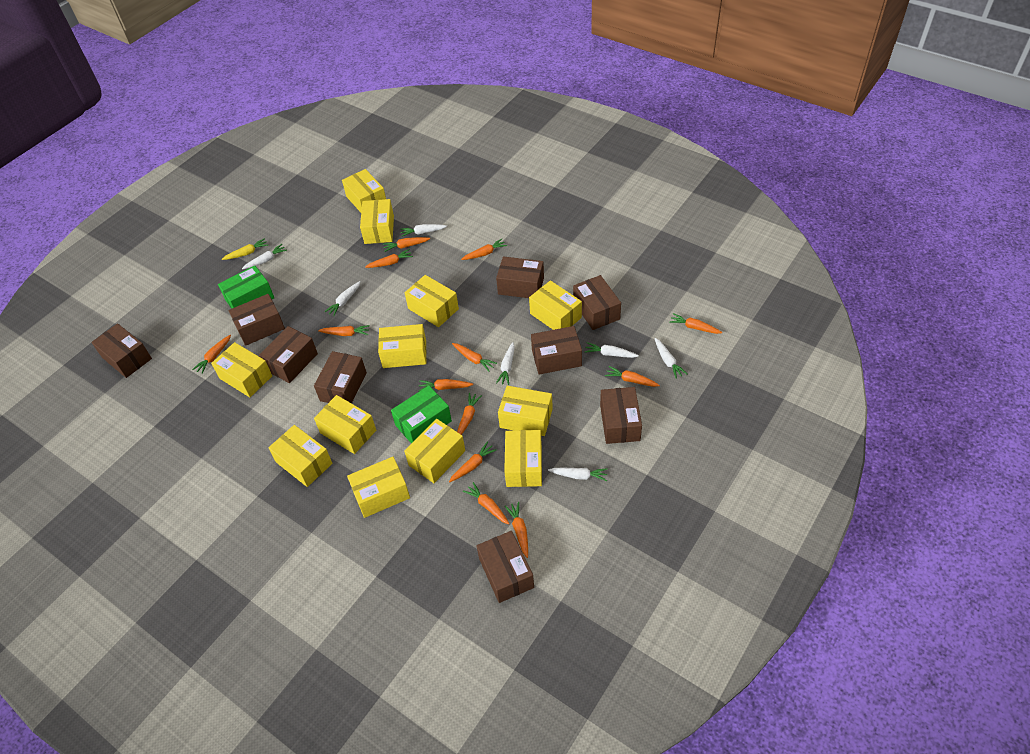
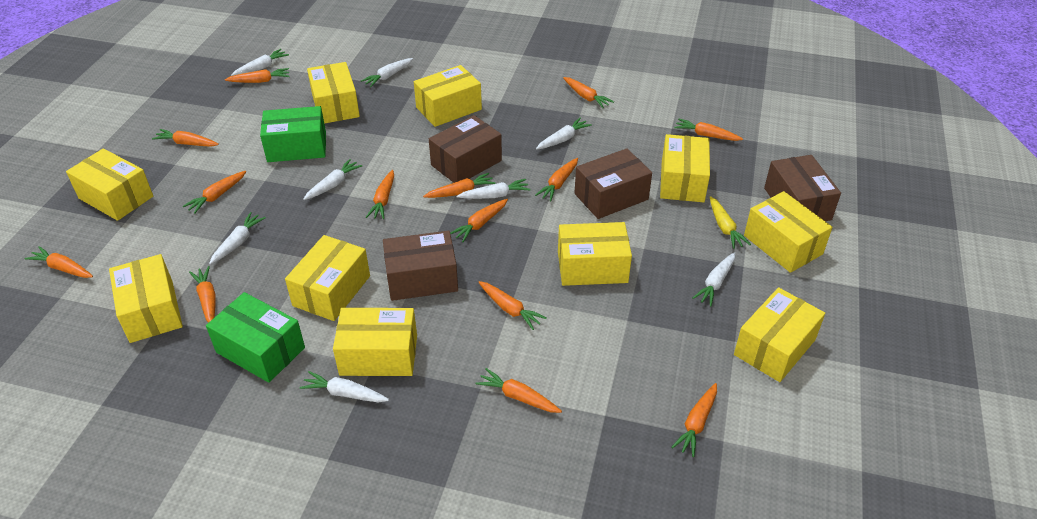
brown box: [91,323,152,378] [228,294,285,346] [259,326,318,383] [314,351,367,403] [476,531,534,603] [496,257,544,298] [531,326,582,374] [573,275,621,330] [600,387,642,444] = 9 -> [383,231,458,301] [429,115,502,183] [575,148,652,219] [764,155,841,221] = 4
orange carrot: [192,335,231,374] [318,325,370,336] [365,249,413,268] [383,237,430,252] [418,379,473,391] [449,442,497,482] [452,343,497,372] [457,393,482,435] [461,239,507,260] [463,482,510,524] [505,502,528,558] [605,366,660,387] [669,313,722,334] = 13 -> [24,246,93,278] [152,129,219,147] [183,171,246,214] [189,266,215,323] [225,68,290,83] [366,170,394,219] [423,173,496,198] [450,199,508,242] [475,368,562,413] [478,281,546,330] [535,158,578,201] [563,77,614,109] [671,383,717,457] [674,118,743,141] = 14
white carrot: [242,244,287,269] [324,281,361,316] [400,224,447,237] [496,342,515,385] [548,468,608,481] [584,342,639,358] [655,338,687,379] = 7 -> [209,212,266,265] [231,49,289,76] [299,371,389,402] [303,159,362,200] [361,58,413,87] [457,179,530,199] [536,118,592,150] [692,252,735,306] = 8
yellow box: [211,342,272,397] [268,425,332,487] [314,395,376,454] [342,169,386,212] [347,457,410,518] [360,199,394,244] [378,324,426,368] [404,419,465,483] [405,275,459,327] [498,386,553,436] [504,430,542,487] [529,280,582,330] = 12 -> [66,148,153,221] [109,254,183,343] [285,235,370,321] [307,62,360,124] [333,308,417,376] [414,65,482,127] [558,222,632,286] [660,134,710,202] [734,287,825,382] [744,191,833,273] = 10

